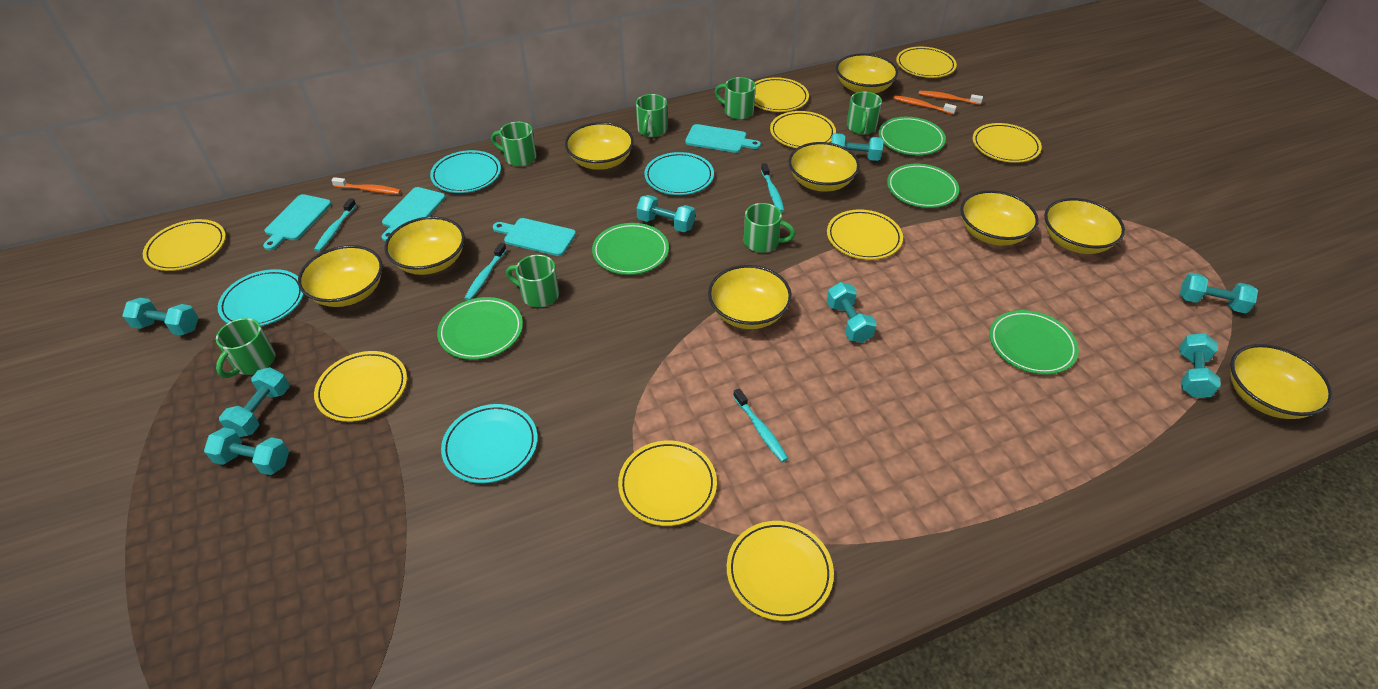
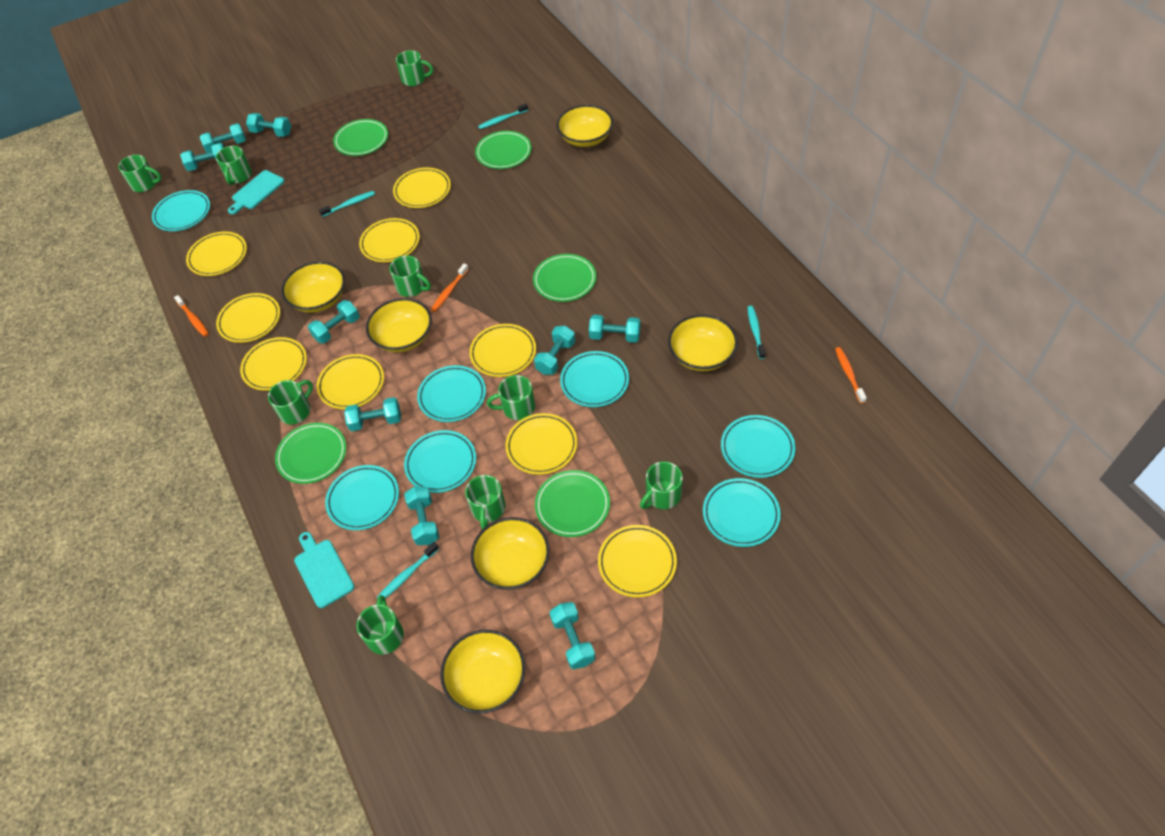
green mug: [216,318,275,378] [491,122,537,166] [506,255,559,307] [636,94,667,137] [715,77,756,119] [744,203,795,253] [847,92,882,135] = 7 -> [118,155,162,192] [216,146,252,185] [268,380,313,425] [357,595,404,654] [390,256,431,297] [396,50,433,86] [465,475,505,529] [487,375,535,420] [640,461,683,509] = 9
turquoise cutting board: [263,194,331,250] [382,187,445,242] [493,218,576,256] [685,124,761,153] = 4 -> [228,170,285,215] [294,532,354,608] = 2
turquoise dumbbell: [122,298,198,336] [204,427,289,475] [219,367,289,437] [636,195,695,232] [827,282,877,343] [831,133,884,161] [1180,273,1258,314] [1180,333,1221,398] = 8 -> [180,143,225,171] [200,123,246,153] [246,113,291,137] [308,300,360,344] [344,397,401,431] [404,486,439,545] [534,326,575,375] [550,602,595,669] [589,315,640,343] = 9
turquoise plate: [218,269,304,326] [430,150,501,193] [441,404,538,483] [644,152,714,195] = 4 -> [152,190,210,231] [325,465,399,530] [404,430,476,493] [417,365,486,422] [560,351,629,407] [703,478,781,547] [721,415,795,478] = 7
yellow bowl: [298,245,383,307] [385,216,465,275] [565,122,634,170] [708,265,792,329] [788,142,860,192] [836,53,898,93] [960,190,1039,246] [1044,198,1125,254] [1230,344,1333,419] = 9 -> [281,262,345,313] [366,298,432,352] [440,630,525,714] [471,517,549,590] [557,105,613,147] [668,315,738,371] = 6

